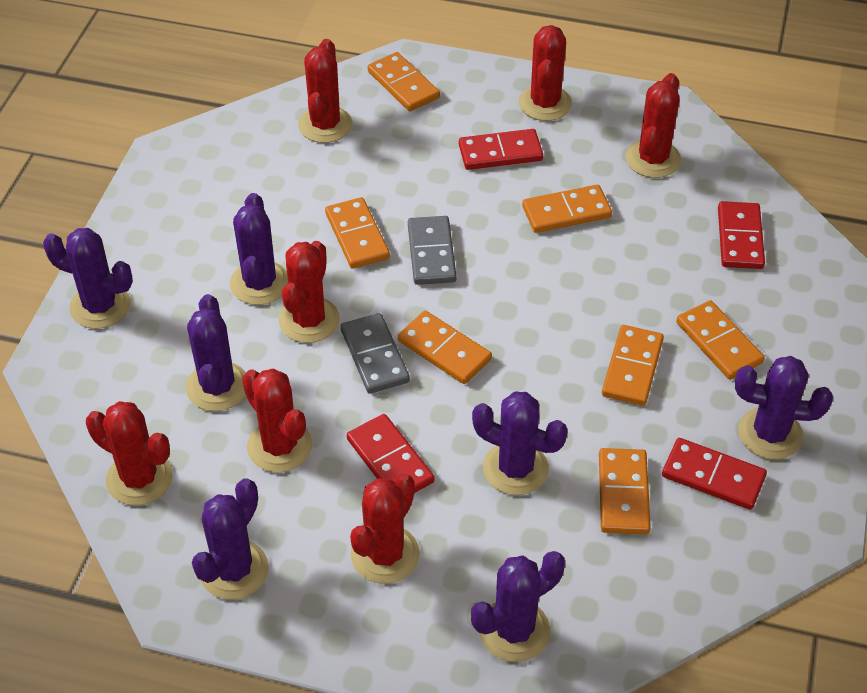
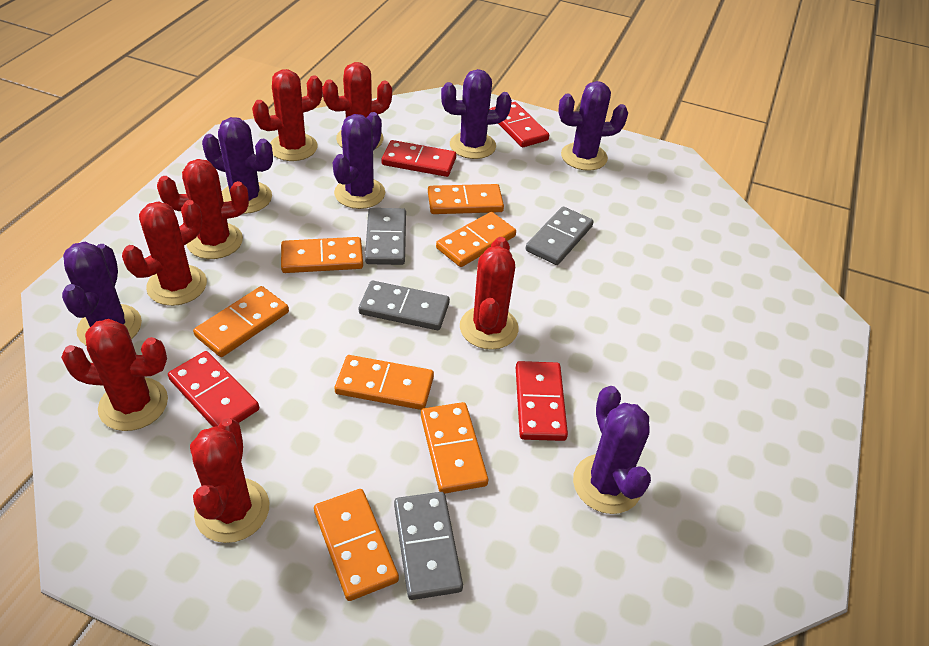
grey domino: [341,313,410,394] [408,216,457,285] = 2 -> [359,281,450,330] [365,208,406,265] [394,492,463,600] [525,207,594,265] = 4
purple cactus: [43,228,133,329] [186,294,246,411] [192,478,269,600] [230,193,288,305] [471,551,565,662] [472,392,568,495] [735,356,833,460] = 7 -> [62,242,142,345] [202,117,273,214] [333,112,385,209] [441,69,512,159] [558,81,628,171] [573,386,651,514] = 6

